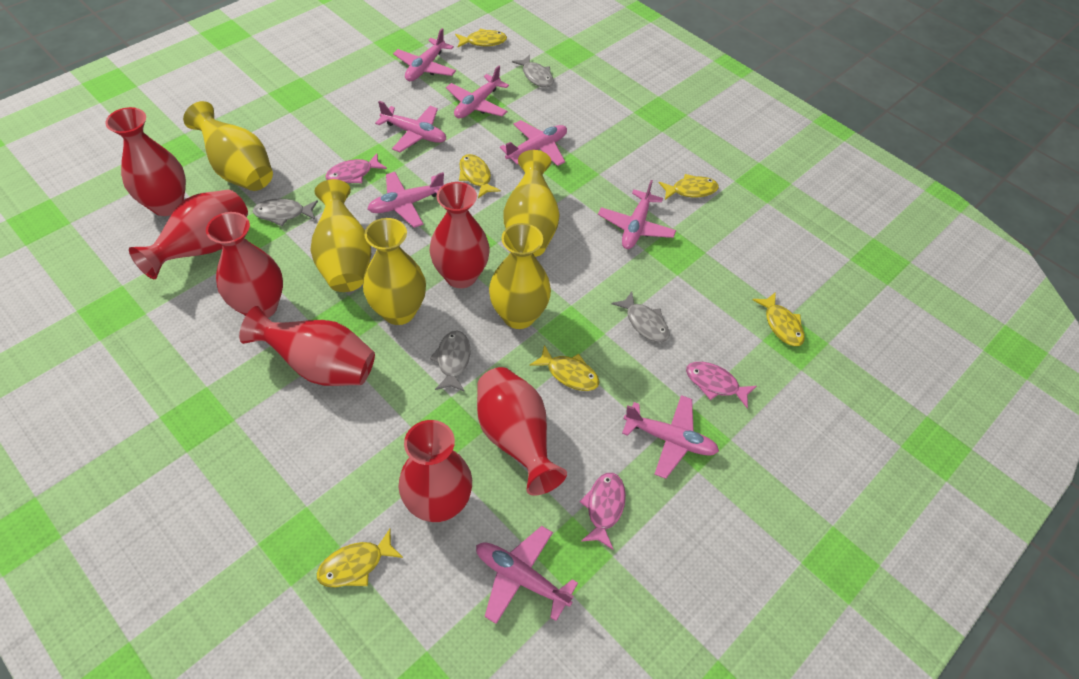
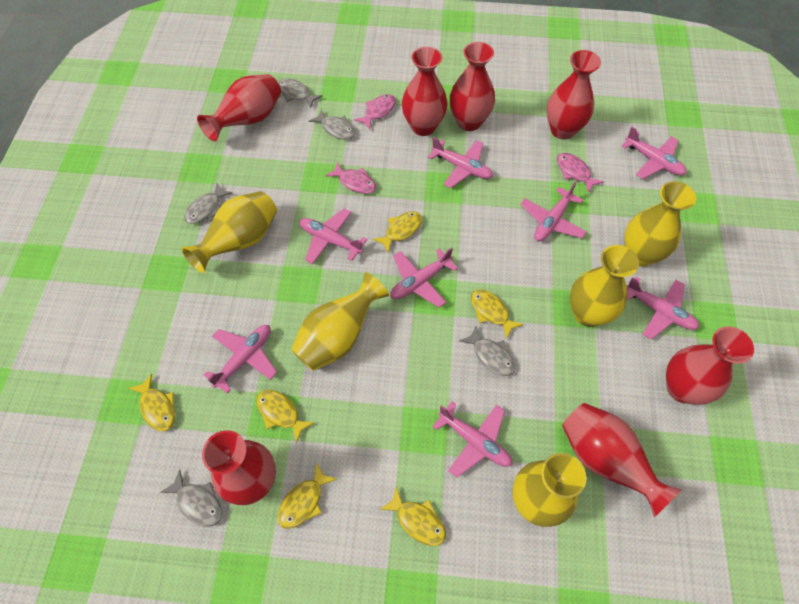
grey fish: [253,199,318,226] [430,330,470,392] [512,55,554,88] [611,292,670,343] = 4 -> [160,470,222,527] [184,183,233,224] [278,79,323,108] [309,109,355,140] [459,326,515,376] = 5

